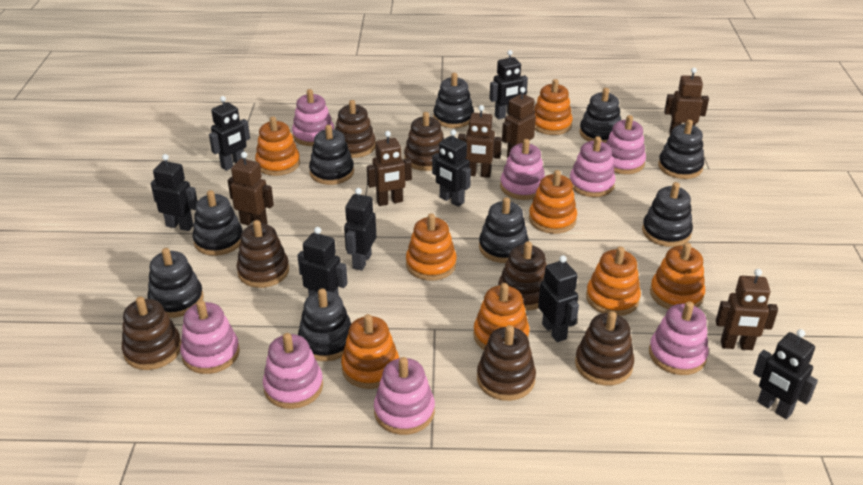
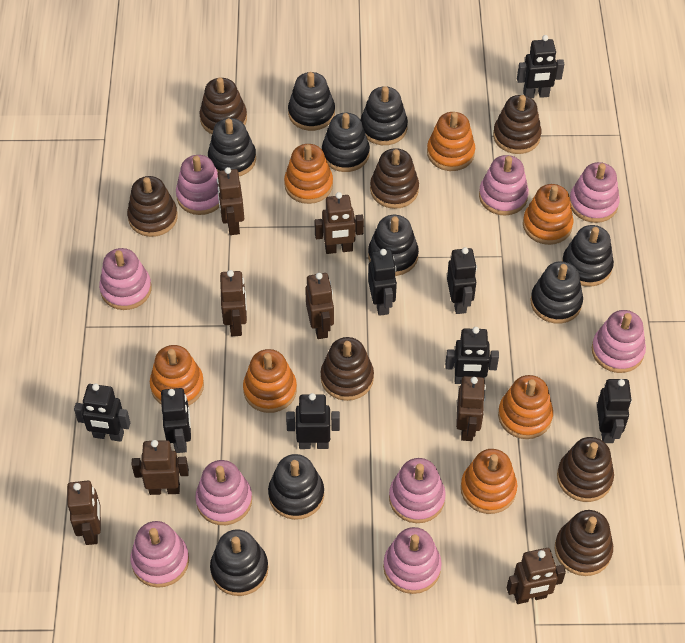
brown robot: [228,152,274,226] [367,131,412,206] [458,105,502,178] [502,87,536,158] [664,68,709,135] [716,269,778,350] = 6 -> [67,480,101,545] [132,440,189,495] [217,167,244,235] [220,270,247,336] [305,273,334,339] [314,192,364,254] [456,376,486,441] [507,548,566,604] = 8
orange stacking toy: [255,116,300,176] [341,314,399,389] [406,213,457,281] [473,283,529,350] [529,170,577,234] [534,79,573,135] [586,246,641,316] [650,243,705,309] = 8 -> [150,345,204,406] [243,349,297,413] [284,144,333,204] [427,112,475,171] [461,449,517,514] [498,375,553,439] [523,184,574,245] = 7
pink stacking toy: [180,300,240,374] [263,333,323,409] [292,89,334,146] [374,357,435,435] [500,139,545,200] [570,136,616,197] [606,115,646,174] [649,301,709,375] = 8 -> [99,248,152,310] [130,521,189,588] [176,155,219,215] [195,460,252,525] [383,527,442,594] [389,458,446,523] [479,155,529,216] [570,162,620,223] [592,310,646,373] = 9

